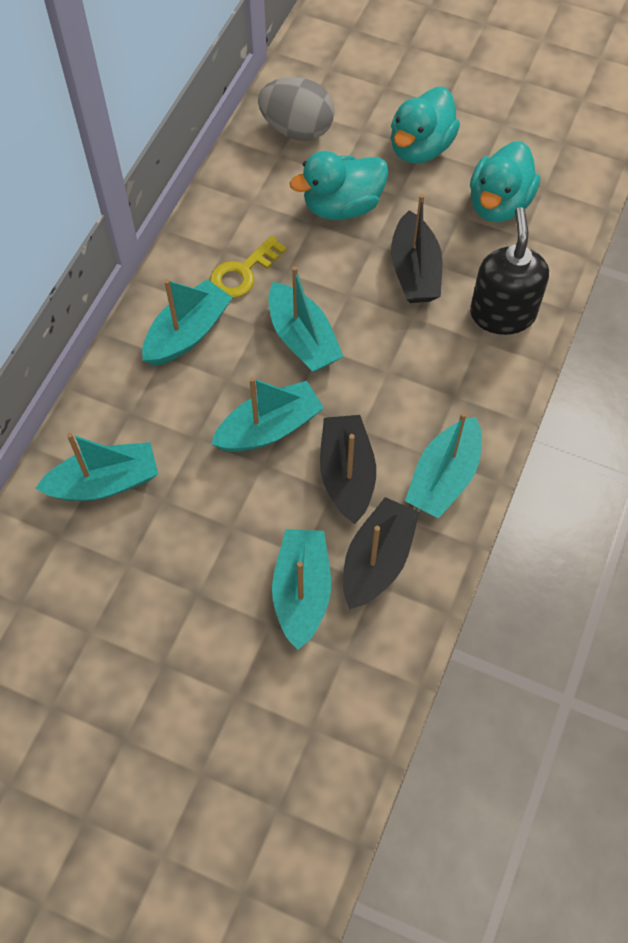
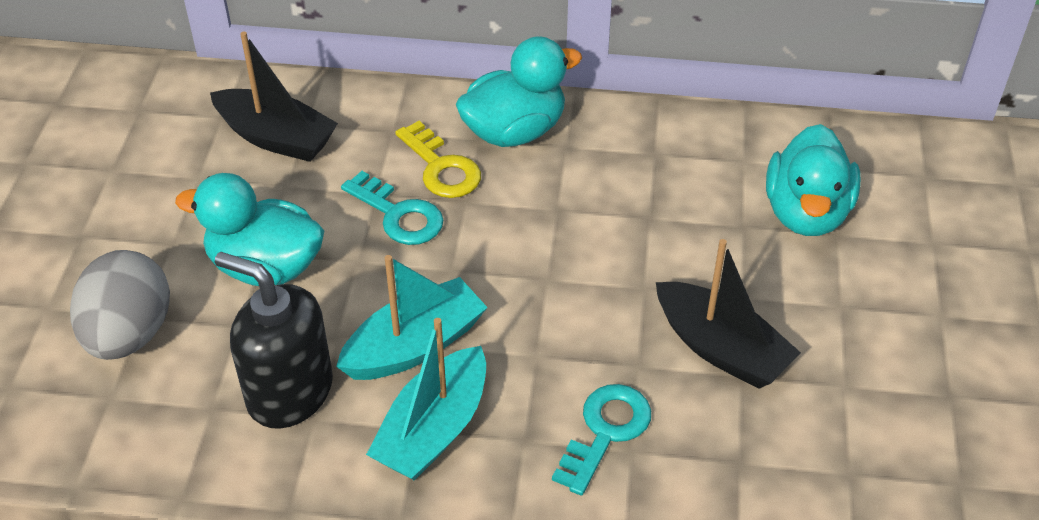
black boat: [320,415,376,524] [343,497,420,610] [391,194,442,303] = 3 -> [210,32,338,162] [656,239,801,389] = 2
turquoise boat: [35,433,158,501] [142,279,233,366] [211,377,324,452] [269,266,343,373] [272,529,331,650] [405,412,482,519] = 6 -> [336,255,488,380] [366,318,486,481] = 2
turquoise key: none = 0 -> [341,171,443,245] [552,384,651,496] = 2

